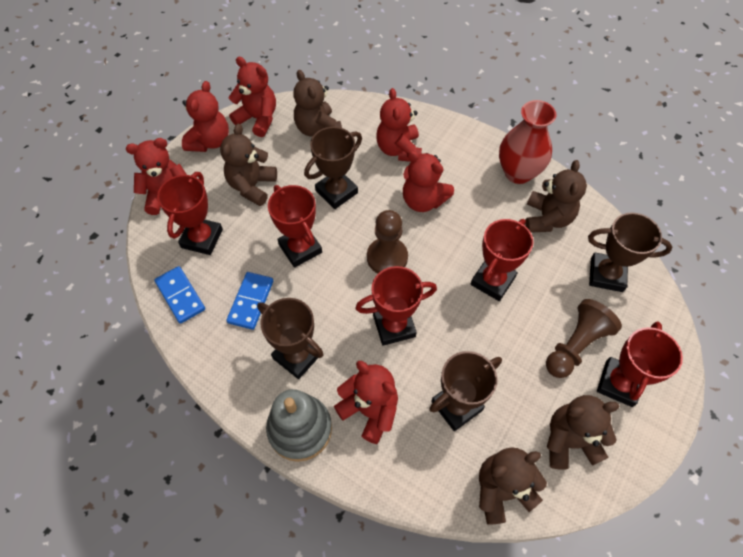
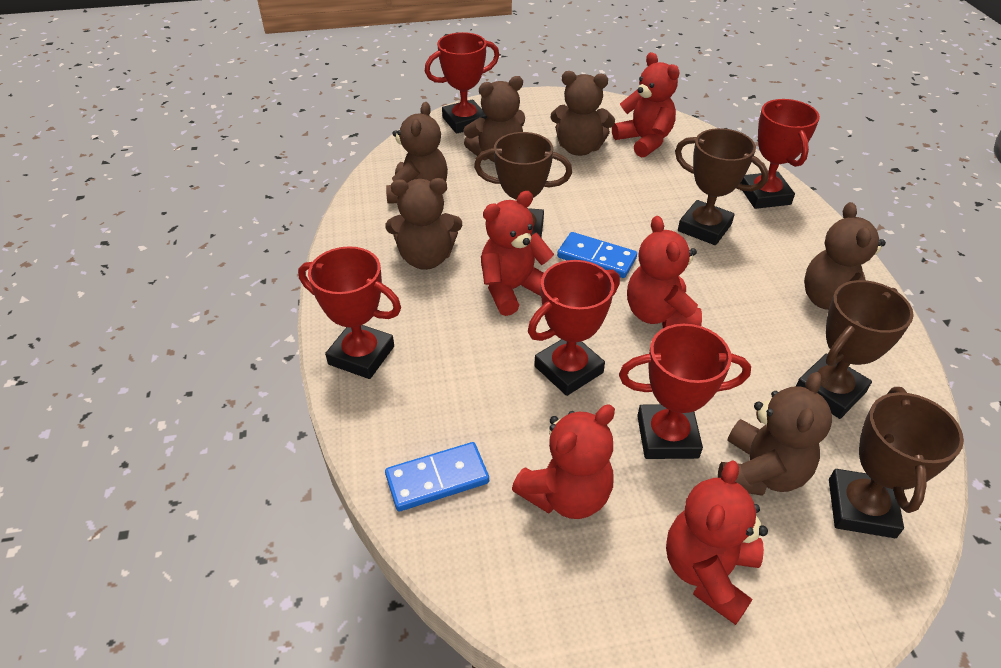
brown pawn: [367,210,408,273] [546,299,622,378] = 2 -> none = 0
brown teddy bear: [220,124,277,206] [293,70,342,137] [479,447,547,525] [525,160,587,233] [547,395,620,470] = 5 -> [385,178,462,270] [386,102,448,203] [463,76,525,162] [550,71,615,156] [718,372,832,496] [804,202,886,310] = 6
grey stacking toy: [266,389,332,462] = 1 -> none = 0
red teddy bear: [126,138,187,215] [182,81,229,152] [229,57,276,137] [334,361,398,444] [376,88,422,162] [403,150,454,212] = 6 -> [481,191,554,316] [512,405,615,519] [612,52,680,157] [627,216,702,328] [666,461,768,625] = 5
red vase: [499,100,556,184] = 1 -> none = 0

